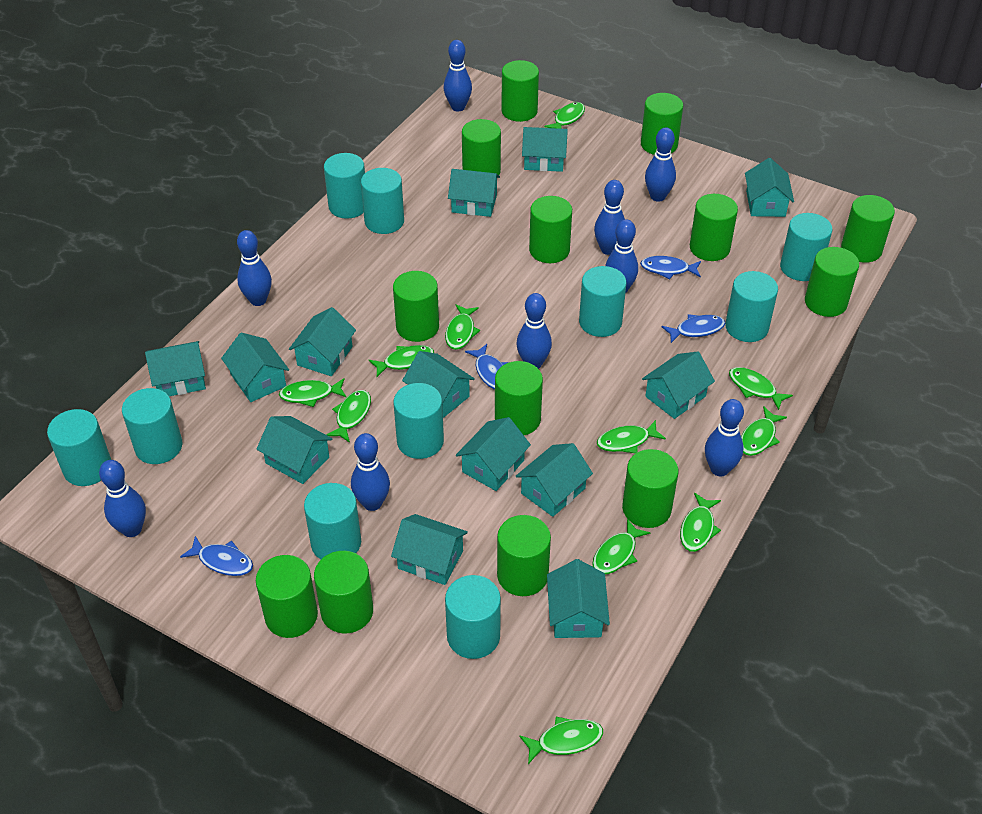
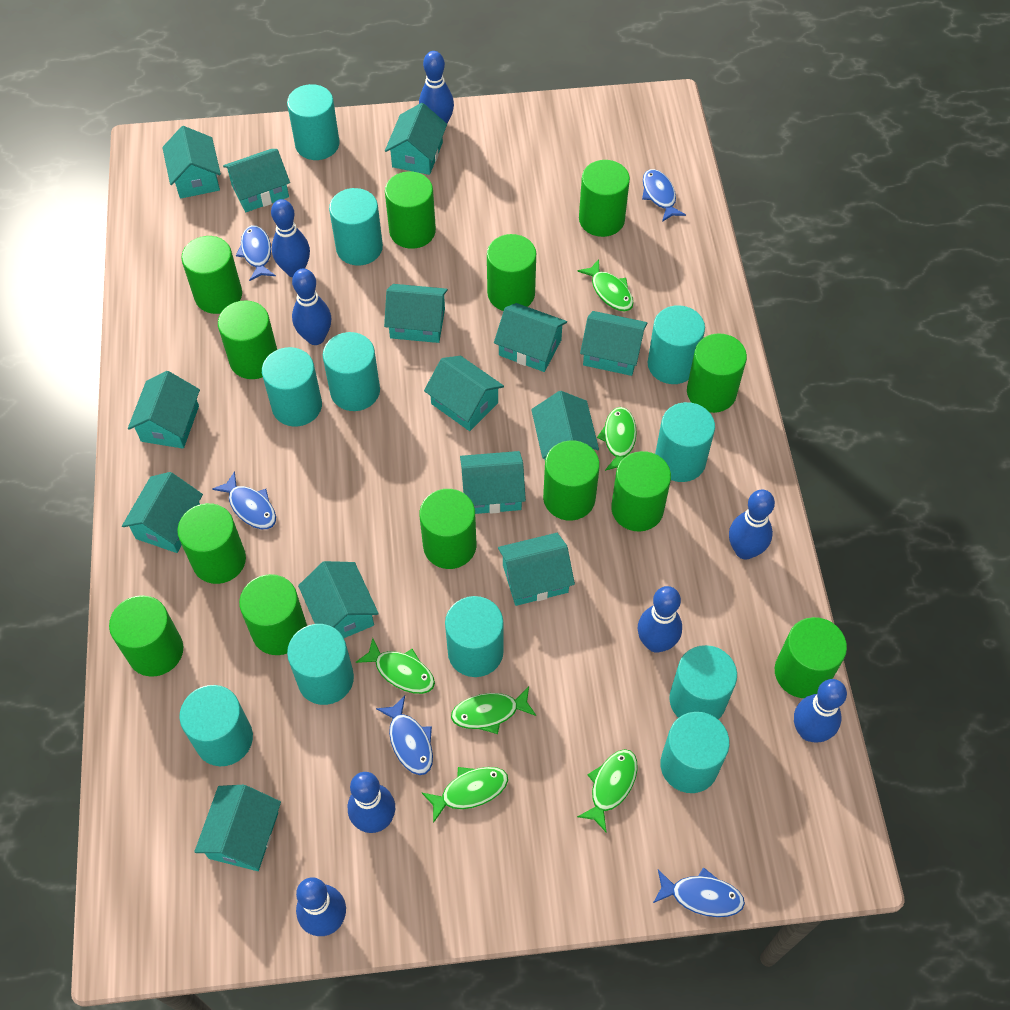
blue bowling pin: [99,460,146,537] [237,230,272,306] [351,433,390,511] [444,40,472,112] [516,293,552,369] [594,180,625,255] [605,219,638,294] [645,128,676,202] [705,399,744,477] = 9 -> [271,199,310,277] [292,268,331,345] [296,877,346,936] [348,772,395,833] [419,51,454,124] [638,586,682,653] [729,489,775,560] [794,679,847,742] = 8
blue fish: [180,536,253,576] [465,344,508,390] [640,256,701,279] [662,314,726,343] = 4 -> [212,471,276,529] [236,225,276,281] [376,696,433,775] [642,169,686,222] [653,867,745,917] = 5
green fish: [279,378,347,407] [326,390,371,443] [369,345,434,377] [445,304,480,350] [519,717,603,764] [544,102,585,129] [592,519,650,574] [597,420,666,453] [680,493,721,552] [729,367,793,410] [741,406,787,456] = 11 -> [356,638,435,694] [422,767,508,823] [451,687,536,734] [577,259,634,311] [577,749,638,833] [597,407,637,471] = 6
turquoise cylinder: [47,409,111,486] [122,388,183,464] [304,483,361,559] [324,153,365,219] [361,168,404,234] [393,383,444,459] [445,575,501,659] [579,266,626,337] [725,271,778,342] [780,213,832,281] = 10 -> [179,685,253,766] [262,347,322,427] [287,84,340,160] [287,624,354,705] [323,332,380,411] [329,188,383,265] [445,596,504,677] [648,305,705,384] [655,402,715,482] [660,712,730,793] [669,645,737,720] = 11
turquoise house: [145,341,206,396] [221,333,289,402] [257,416,333,484] [289,307,356,376] [391,514,468,585] [402,351,475,418] [448,169,500,217] [456,417,531,491] [516,443,593,517] [522,127,568,172] [547,559,610,638] [642,352,715,419] [745,158,794,217] = 13 -> [122,472,203,553] [128,371,200,449] [162,126,221,199] [194,785,281,871] [223,149,290,212] [298,561,379,638] [384,284,448,343] [385,103,447,175] [424,356,504,431] [460,451,526,514] [494,303,567,372] [498,533,575,606] [531,391,599,459] [580,311,647,376] = 14

